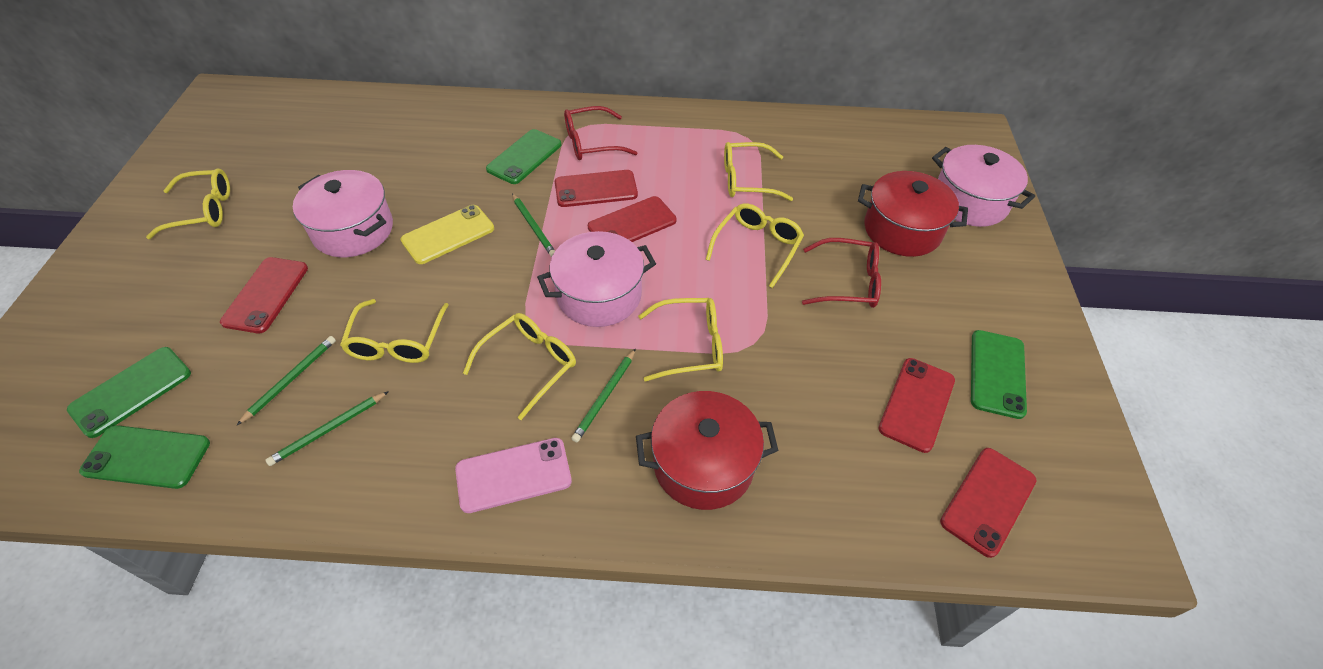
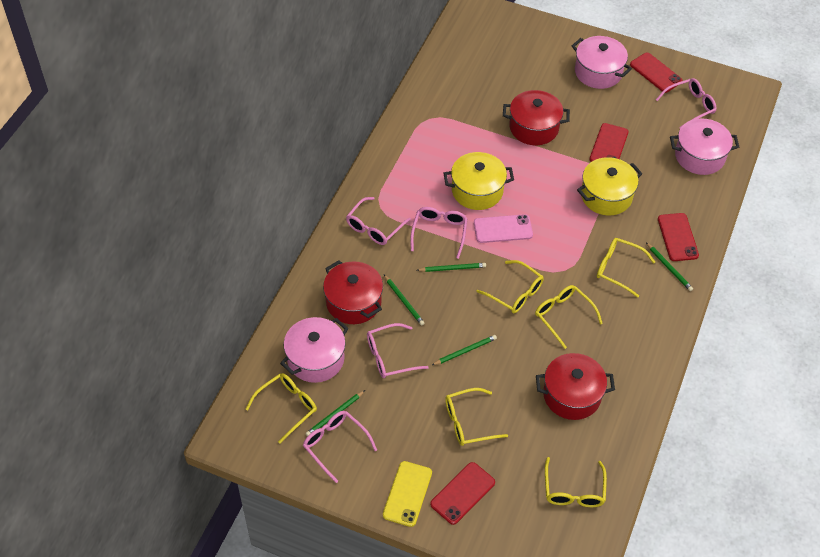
green pencil: [236,336,336,426] [265,391,389,466] [512,193,555,257] [571,348,636,442] = 4 -> [306,390,365,436] [384,275,425,326] [417,263,486,272] [432,335,497,365] [646,243,693,291] = 5
green phone: [67,347,191,438] [79,425,210,489] [486,129,561,184] [971,330,1027,419] = 4 -> none = 0
pink glasses: none = 0 -> [303,411,377,483] [346,197,411,245] [367,323,429,378] [411,207,467,259] [656,78,717,128] = 5
red glasses: [564,106,637,160] [802,238,881,308] = 2 -> none = 0
red phone: [220,257,308,333] [555,170,638,207] [588,196,677,242] [878,358,955,453] [940,448,1037,558] = 5 -> [430,462,495,525] [589,123,629,162] [630,53,682,93] [658,213,699,261] = 4
red pot: [636,391,778,510] [858,171,968,257] = 2 -> [323,260,383,324] [503,90,570,145] [536,353,615,420] = 3
yellow pot: none = 0 -> [444,152,514,210] [577,157,642,215] = 2

